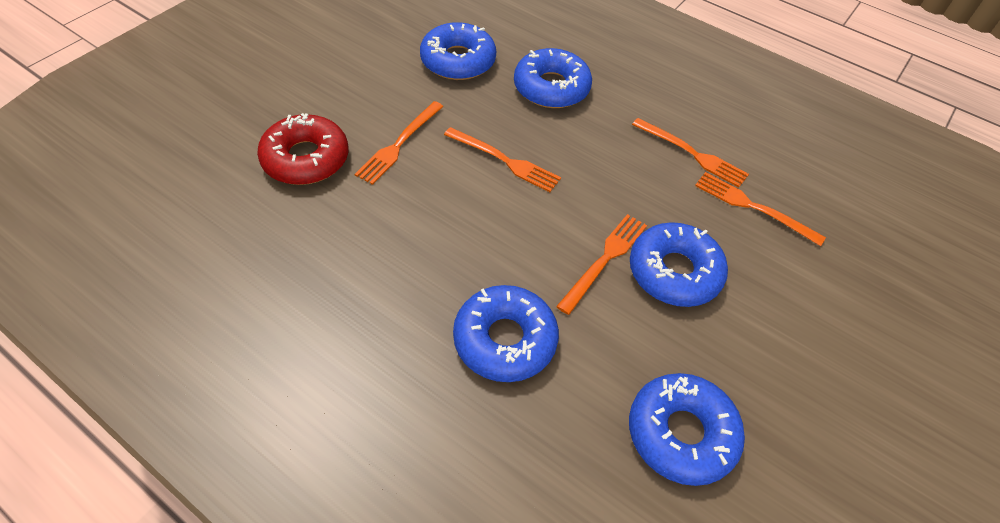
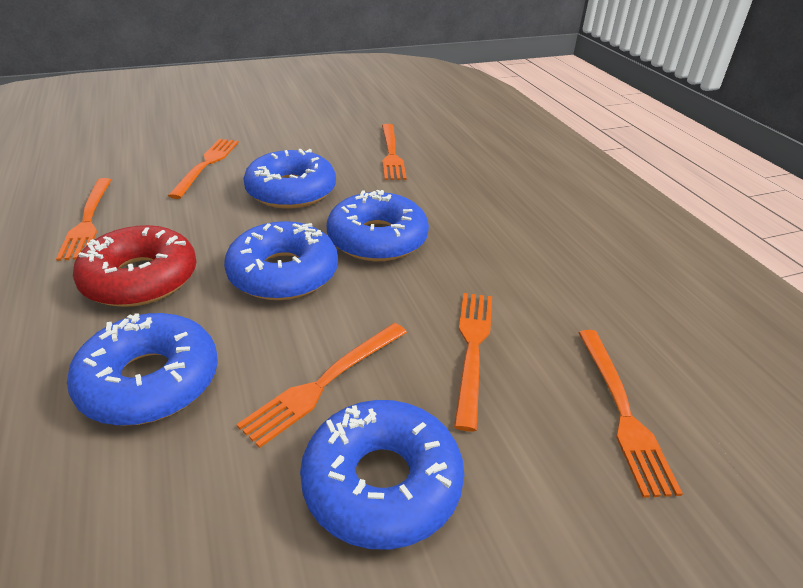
orange fork: [355,101,444,185] [444,127,561,192] [556,214,647,315] [632,118,749,187] [695,172,826,246] = 5 -> [56,178,111,261] [168,139,239,199] [236,323,407,448] [382,124,407,180] [454,293,492,432] [578,330,683,498] = 6

